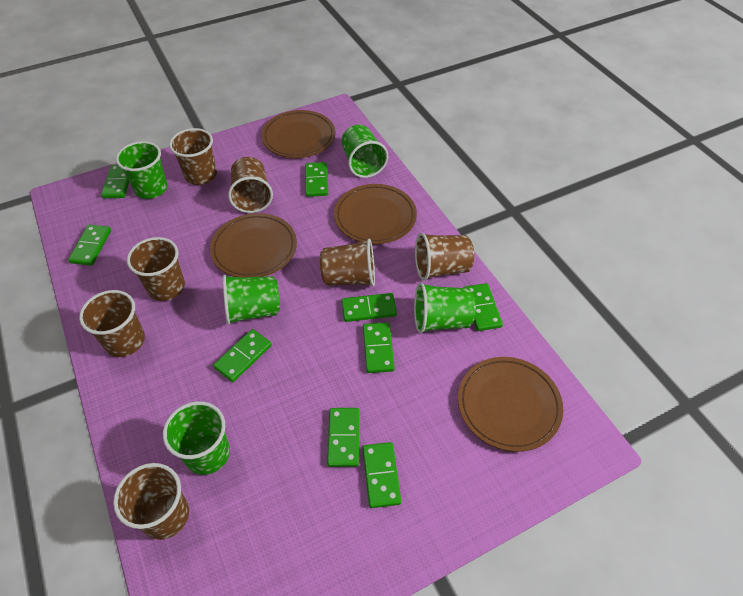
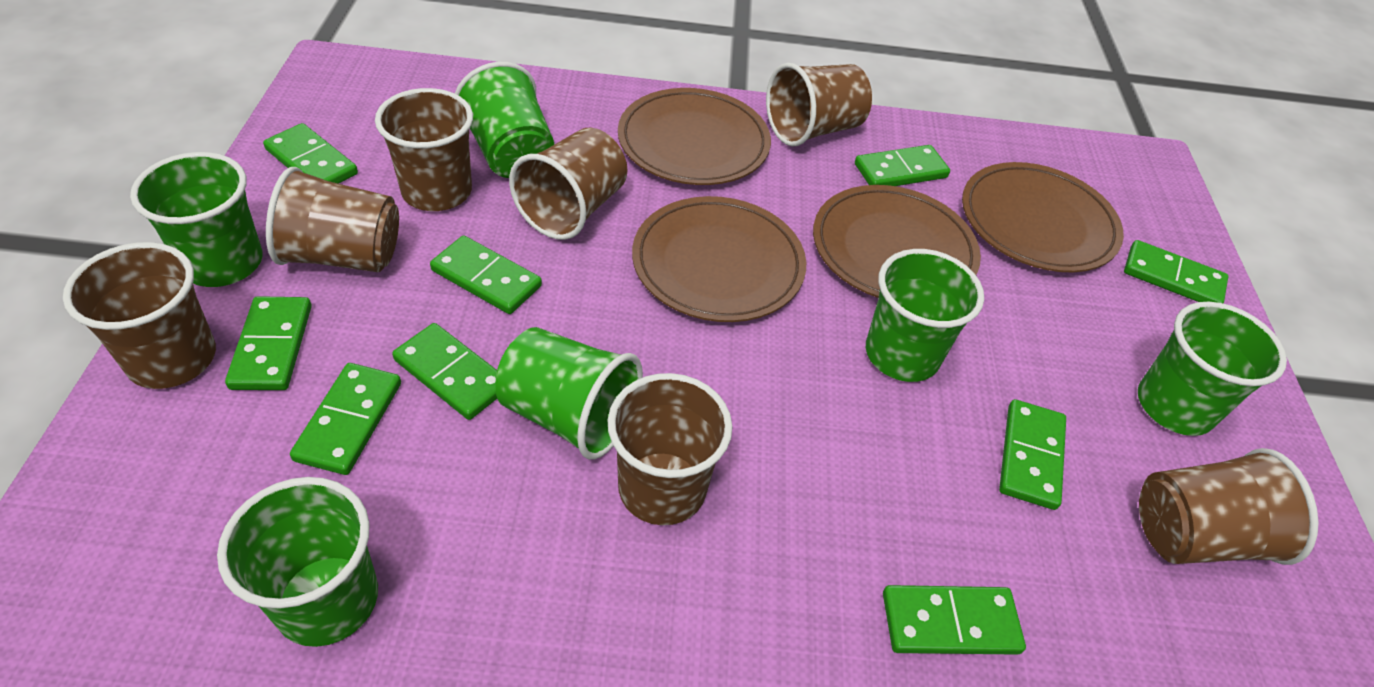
green cup: [116,141,168,199] [163,401,230,475] [223,275,280,325] [341,125,388,178] [414,282,476,334] = 5 -> [130,152,263,287] [217,477,378,647] [455,62,554,178] [496,327,643,460] [866,249,984,382] [1138,302,1287,436] = 6

